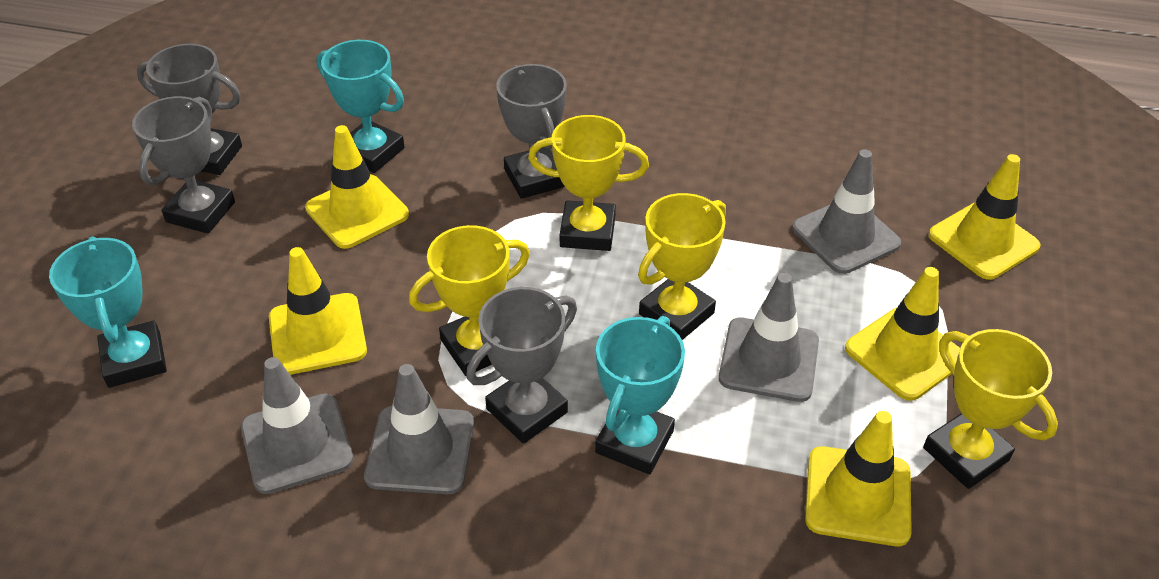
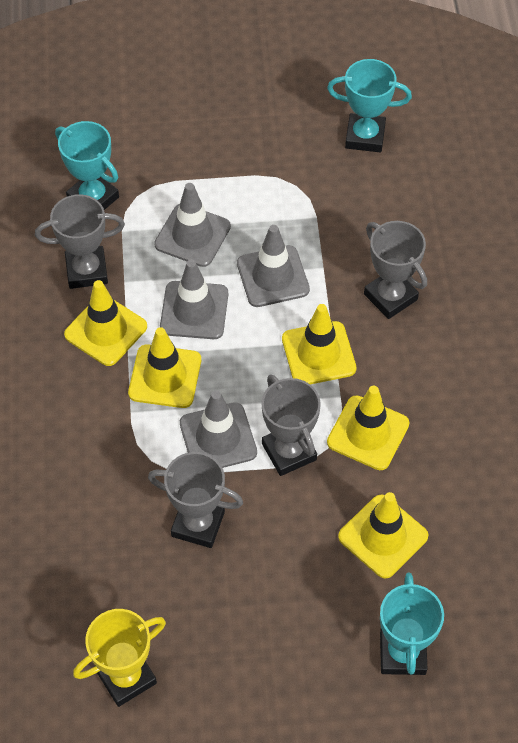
yellow trophy: [409,225,530,376] [528,115,649,251] [638,193,726,340] [923,329,1058,489] = 4 -> [73,609,166,707] = 1

